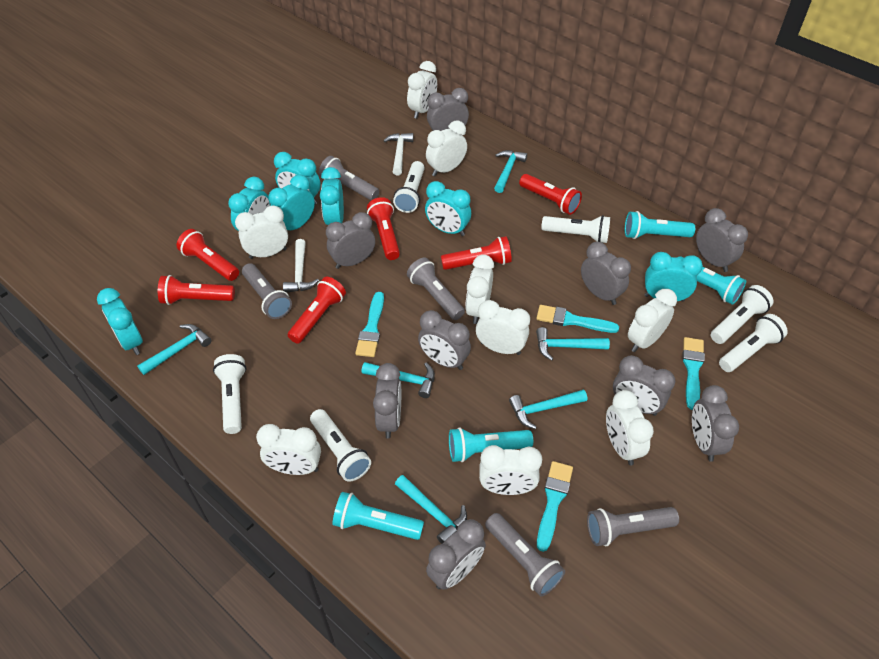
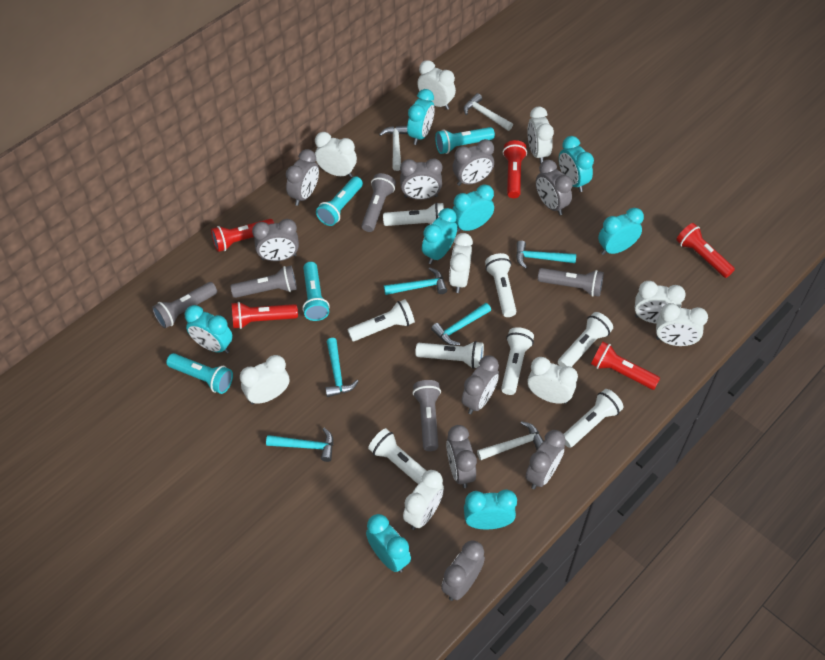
red flashlight: [158,275,235,305] [176,229,239,281] [288,277,346,344] [367,197,400,260] [441,236,512,270] [519,174,582,215] = 6 -> [211,219,274,252] [231,302,298,329] [503,140,527,198] [591,342,660,390] [676,223,735,278] = 5
turquoise brush: [355,292,384,357] [536,305,619,333] [537,461,573,552] [682,337,705,410] = 4 -> none = 0
turquoise clock: [97,288,143,355] [228,177,270,231] [268,175,315,230] [274,152,321,205] [320,167,344,225] [425,181,471,236] [645,252,703,302] = 7 -> [185,305,233,354] [366,514,411,573] [407,89,435,145] [422,208,457,264] [452,184,494,232] [464,490,517,529] [559,136,594,192] [598,208,644,255] = 8
turquoise hammer: [137,324,212,375] [362,362,435,398] [395,475,467,544] [494,150,527,193] [509,390,587,429] [536,327,610,361] = 6 -> [266,428,333,462] [325,338,358,397] [384,267,447,295] [431,303,491,345] [516,241,576,269] = 5
white flashlight: [213,354,247,434] [310,409,371,482] [393,161,425,213] [541,215,610,243] [711,285,774,344] [719,314,788,372] = 6 -> [347,299,415,341] [368,428,426,484] [383,202,444,226] [415,341,484,369] [485,253,516,317] [501,327,534,395] [558,312,613,367] [564,389,624,448] = 8
white hammer: [283,239,319,292] [383,133,414,175] = 2 -> [379,125,408,171] [464,93,513,131] [477,421,543,460] = 3

